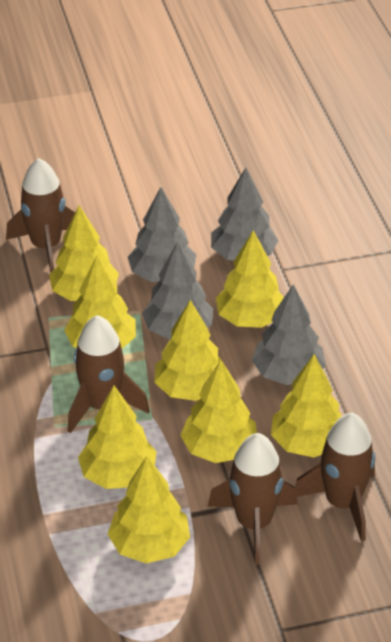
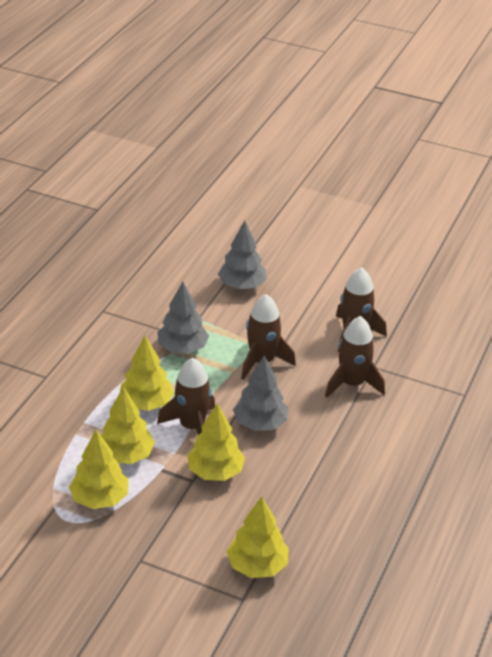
grey tree: [128,187,196,282] [142,241,213,339] [211,168,278,261] [252,284,326,385] = 4 -> [157,282,209,354] [218,220,266,289] [233,356,288,431] = 3
yellow tree: [49,205,119,301] [64,256,136,348] [78,385,157,489] [108,456,190,563] [154,300,221,401] [180,360,257,463] [216,230,284,328] [271,354,341,458] = 8 -> [69,430,128,509] [101,386,155,464] [120,336,174,411] [187,403,245,481] [226,496,289,578] = 5

